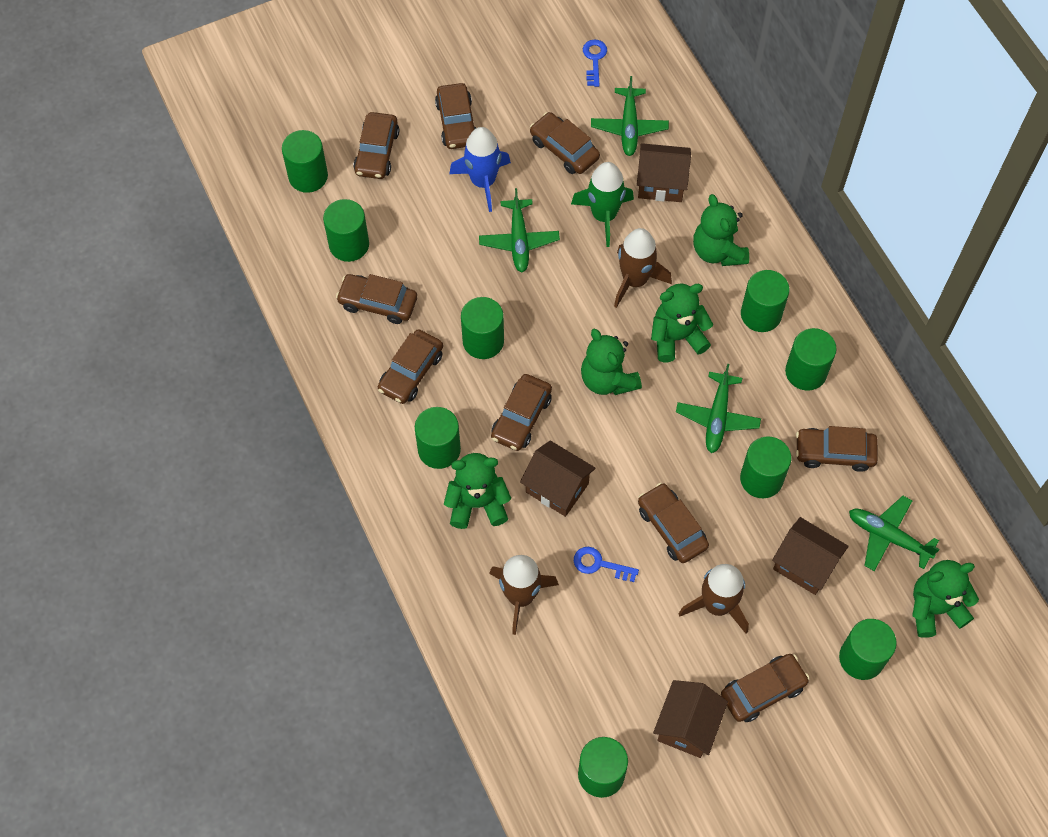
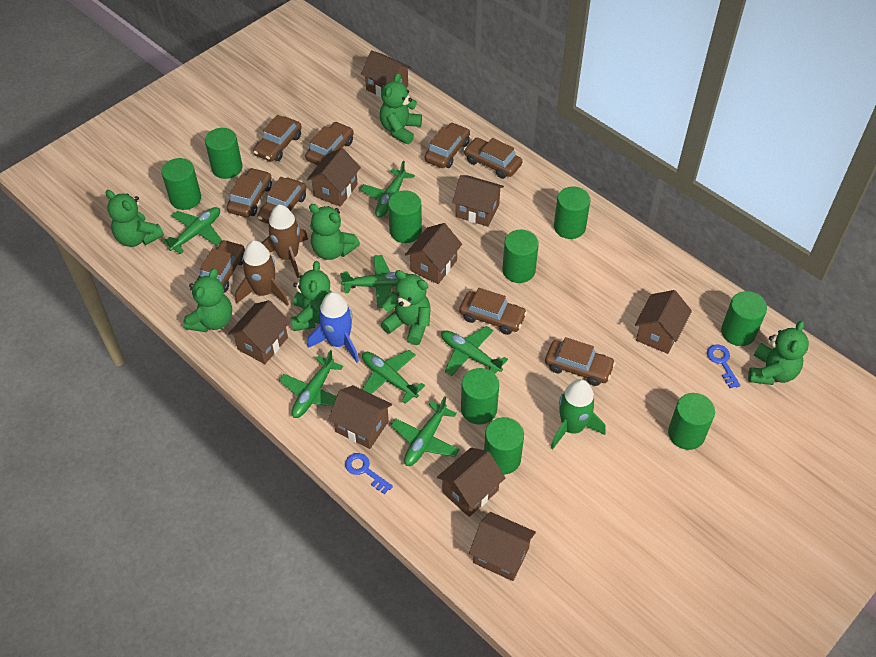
brown house: [520,441,596,517] [637,143,691,202] [653,680,728,758] [772,517,849,595] = 4 -> [228,300,290,364] [307,148,361,207] [328,385,392,449] [361,50,412,98] [405,223,462,284] [437,448,505,517] [452,175,504,227] [469,512,536,581] [635,290,692,354] = 9
brown rocket: [489,555,559,635] [614,228,672,308] [679,564,749,634] = 3 -> [235,241,289,306] [262,205,308,278] = 2
green plane: [479,188,560,272] [591,76,669,156] [676,364,761,453] [849,496,940,571] = 4 -> [162,207,222,254] [279,350,343,418] [340,255,408,308] [360,161,415,217] [362,350,425,404] [391,396,460,466] [441,326,508,376] = 7
green teddy bear: [444,453,511,529] [581,329,642,395] [651,283,713,362] [693,194,749,266] [912,560,979,638] = 5 -> [106,190,164,247] [183,268,232,332] [291,261,332,331] [309,204,360,260] [380,73,422,144] [381,270,431,345] [748,320,809,385] = 7

